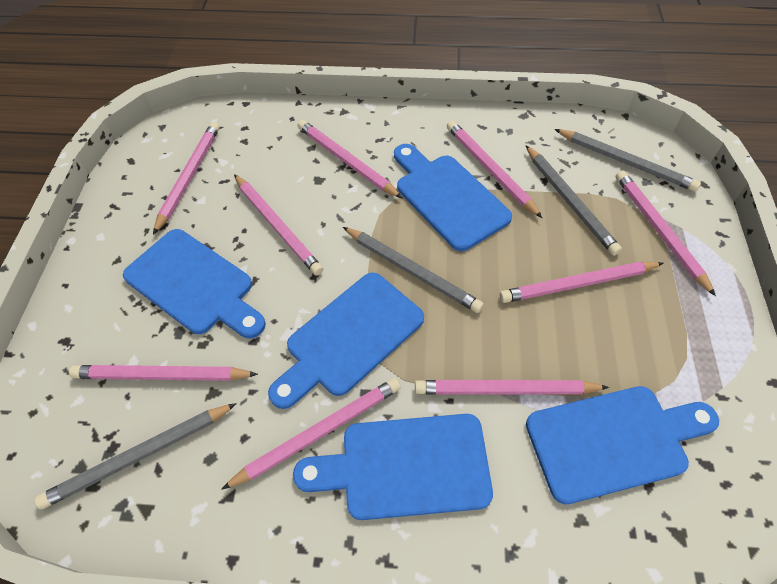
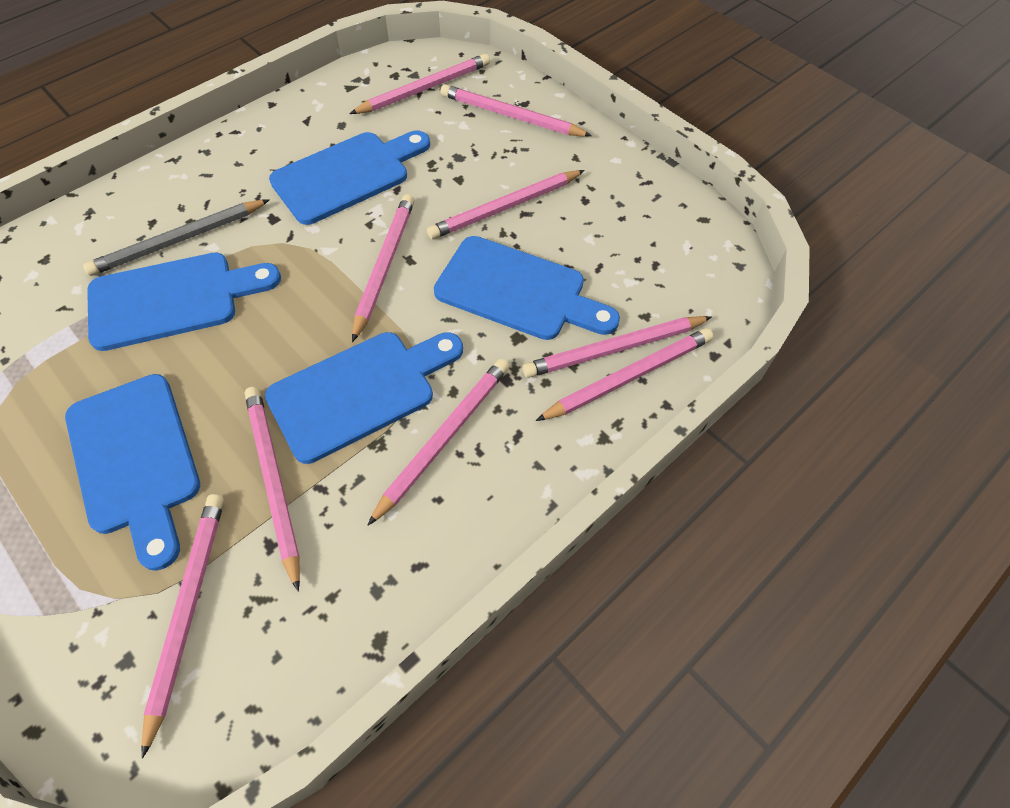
grey pencil: [35,403,237,509] [343,227,484,313] [526,145,622,256] [555,129,701,192] = 4 -> [83,199,270,276] = 1

